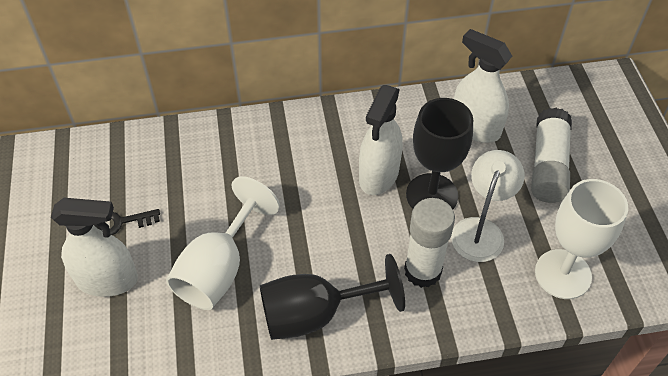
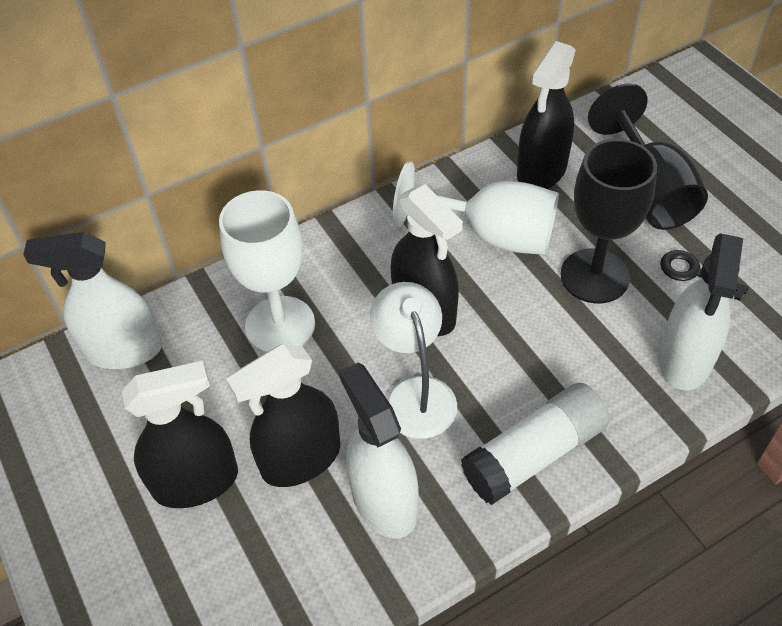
black spray bottle: none = 0 -> [122,361,238,508] [226,344,340,487] [391,184,463,336] [517,41,575,189] = 4
white glue stick: [404,198,455,288] [531,108,572,203] = 2 -> [461,383,609,505] = 1

